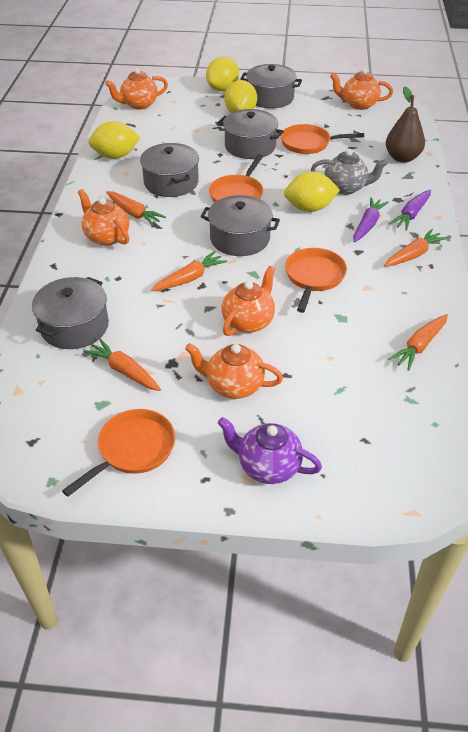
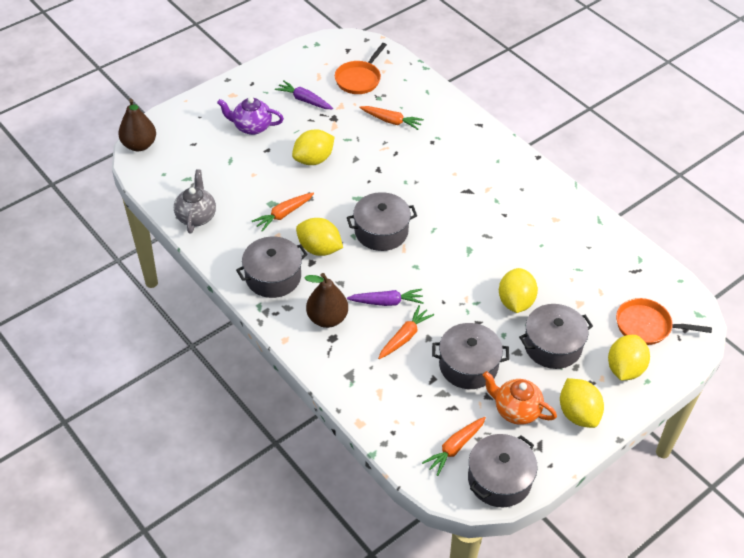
brown pear: [386,86,425,163] = 1 -> [118,99,156,151] [304,273,348,328] = 2
orange carrot: [83,338,161,391] [106,191,166,226] [151,251,227,291] [384,229,448,267] [388,314,448,371] = 5 -> [252,193,314,232] [359,106,424,130] [378,305,434,359] [422,417,486,476] = 4
orange pan: [62,409,175,497] [209,154,263,203] [281,124,364,154] [285,248,347,313] = 4 -> [335,43,387,94] [616,298,712,345] = 2
orange teapot: [78,189,129,246] [105,68,168,110] [185,343,283,399] [222,266,275,336] [330,68,393,110] = 5 -> [483,371,557,425] = 1
yellow lemon: [88,121,140,159] [206,57,239,91] [224,80,257,113] [284,172,340,212] = 4 -> [292,129,335,165] [296,218,343,256] [499,268,538,313] [560,378,604,428] [608,335,650,381] = 5

